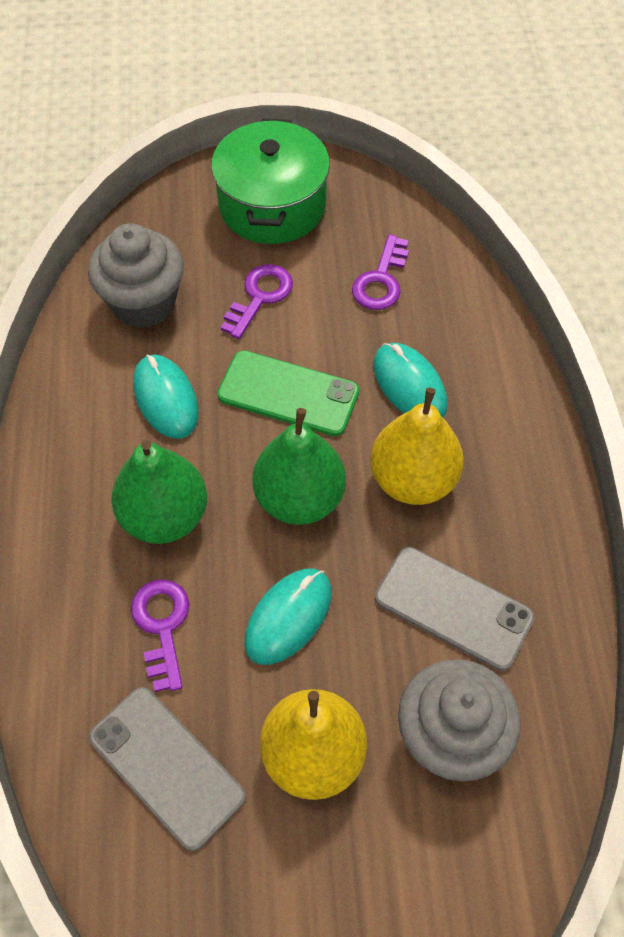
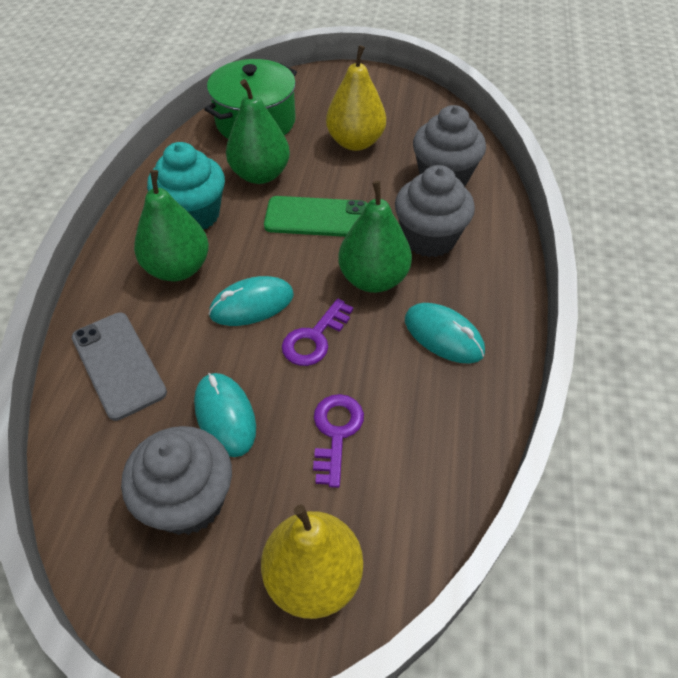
green pear: [111,440,207,544] [252,408,346,525] = 2 -> [134,170,209,281] [226,79,290,184] [338,181,412,293] = 3
grey cupcake: [88,223,184,328] [398,659,521,781] = 2 -> [121,426,232,535] [395,165,475,257] [413,105,486,187] = 3
grey phone: [89,687,246,851] [375,547,535,671] = 2 -> [72,313,167,421] = 1
purple key: [131,579,189,692] [220,264,293,339] [352,235,409,310] = 3 -> [282,299,353,366] [313,394,364,488] = 2
turquoise cupcake: none = 0 -> [147,142,225,230] = 1

